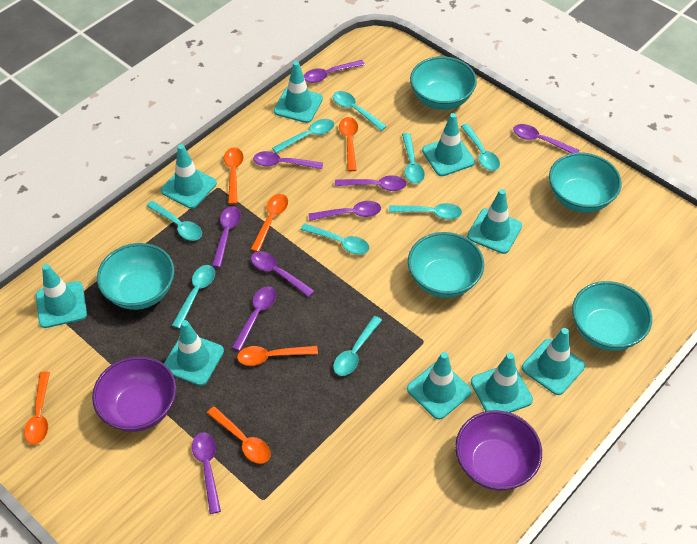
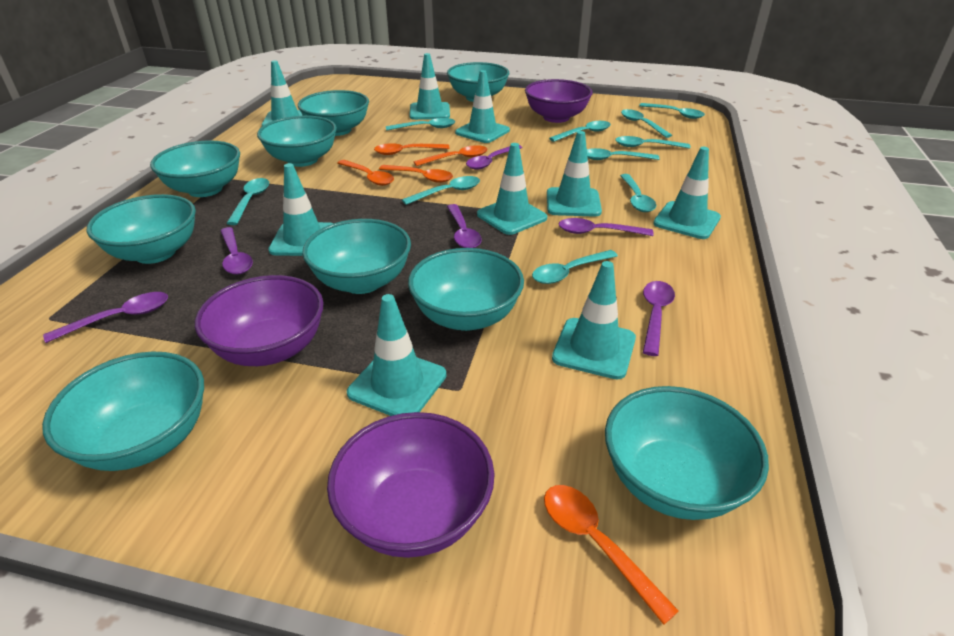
orange spoon: [24,371,50,445] [207,406,271,464] [224,147,244,204] [237,346,318,366] [251,194,288,252] [339,117,358,171] = 6 -> [337,160,394,186] [374,143,450,155] [379,165,453,183] [414,145,488,166] [544,485,679,625] = 5
purple bowl: [92,356,177,432] [455,410,542,491] = 2 -> [195,275,324,366] [327,412,495,558] [525,79,593,123] = 3
purple spoon: [192,432,221,514] [212,206,241,268] [232,286,276,351] [251,251,314,297] [253,151,323,169] [304,60,365,83] [308,201,381,221] [335,175,406,191] [513,124,579,153] = 9 -> [43,292,168,343] [220,227,253,275] [447,204,482,248] [466,145,522,170] [559,218,654,236] [643,281,675,356] = 6
turquoise bowl: [97,243,175,310] [408,232,484,298] [410,56,477,110] [549,152,622,213] [572,281,652,351] = 5 -> [42,352,204,471] [87,194,196,264] [150,140,240,197] [257,116,337,167] [298,90,369,136] [302,219,411,294] [408,248,524,331] [447,62,509,102] [605,386,769,520] = 9
turquoise spoon: [146,201,202,241] [172,265,215,329] [272,119,334,153] [301,223,369,255] [333,91,387,131] [333,316,382,376] [389,203,462,219] [402,133,425,184] [461,123,500,171] = 9 -> [226,178,269,225] [386,118,455,131] [402,176,480,205] [532,250,618,284] [549,121,611,142] [587,148,659,160] [615,136,690,149] [620,174,656,212] [621,109,672,138] [639,103,705,119] = 10

